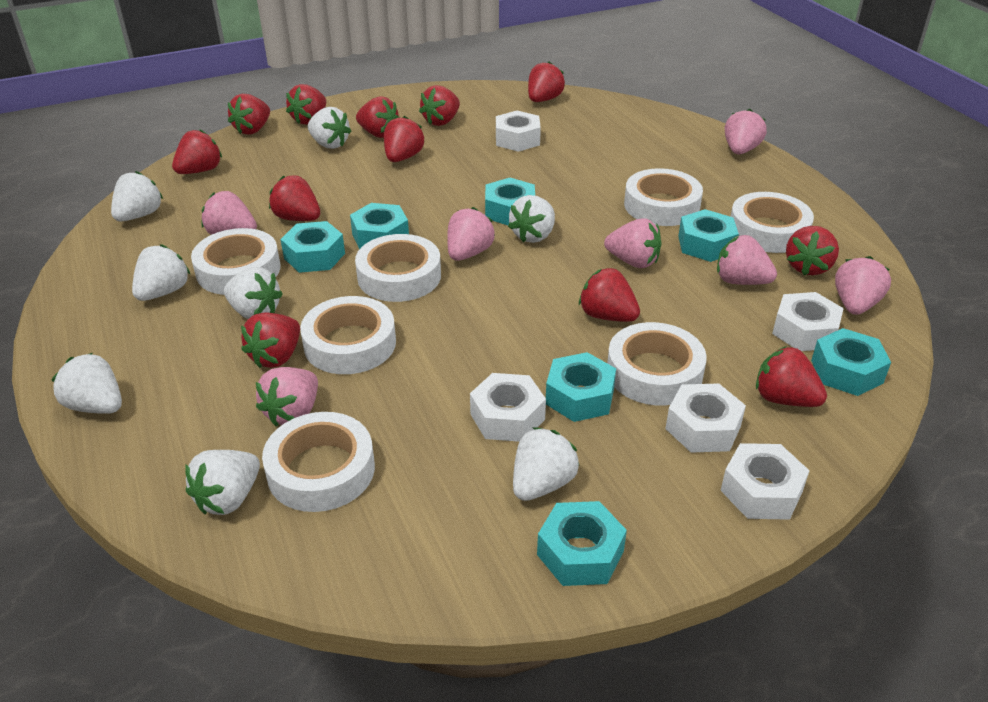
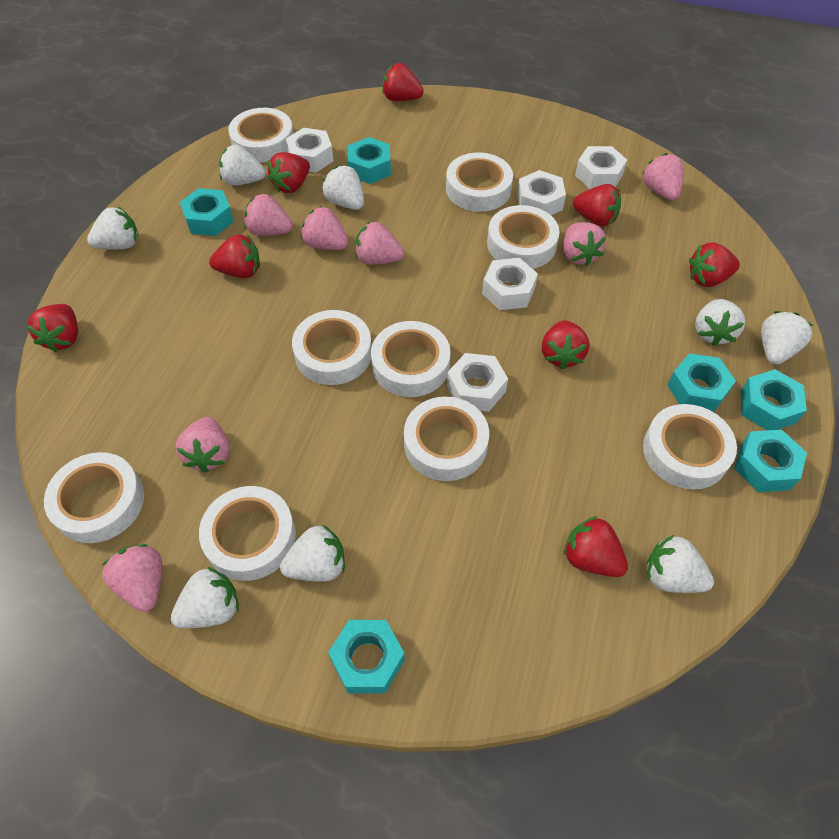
red strawberry: [172,129,222,174] [228,94,270,135] [241,312,300,368] [269,175,320,221] [286,84,326,125] [356,96,400,138] [384,116,424,162] [419,85,460,126] [528,61,565,102] [579,268,640,322] [756,346,827,407] [786,226,839,276] = 12 -> [26,304,78,352] [209,234,260,278] [268,152,310,193] [382,63,424,101] [542,320,589,370] [563,516,628,577] [573,184,621,227] [689,243,740,287] = 8
turquoise nut: [280,221,345,273] [350,203,409,249] [485,178,535,225] [537,501,627,586] [546,352,616,422] [678,209,739,262] [811,328,891,396] = 7 -> [180,188,234,236] [328,620,405,694] [348,137,391,184] [667,353,736,412] [734,430,807,492] [740,369,807,430] = 6
white tape: [191,228,281,295] [262,412,375,512] [300,296,396,374] [355,234,441,302] [607,322,707,405] [624,168,703,226] [731,192,814,253] = 7 -> [44,452,144,543] [199,486,296,581] [228,108,294,162] [292,310,372,385] [371,321,451,397] [404,396,489,481] [446,152,513,212] [487,205,560,269] [643,404,737,490] = 9

